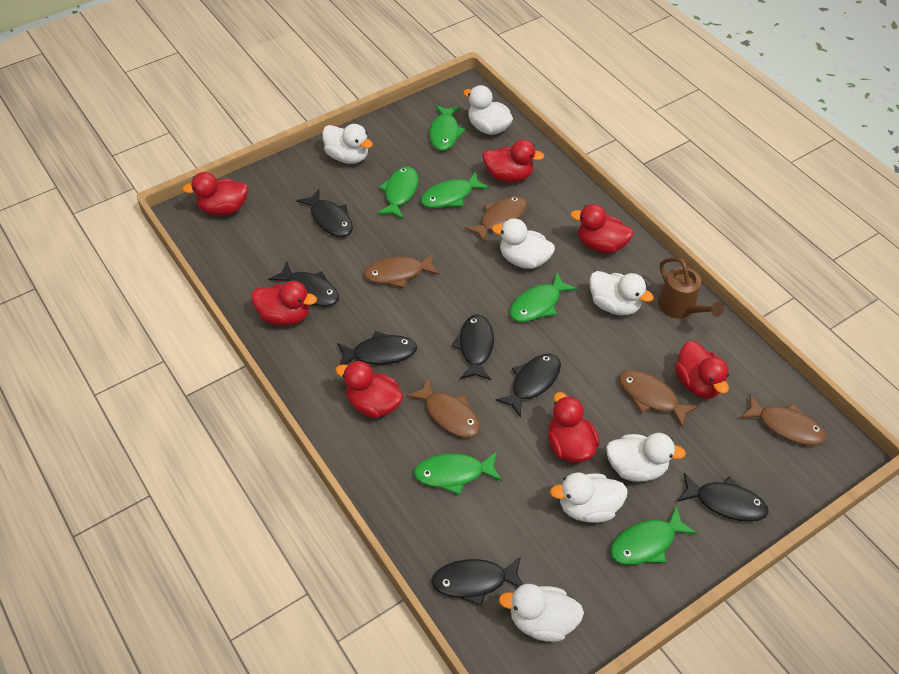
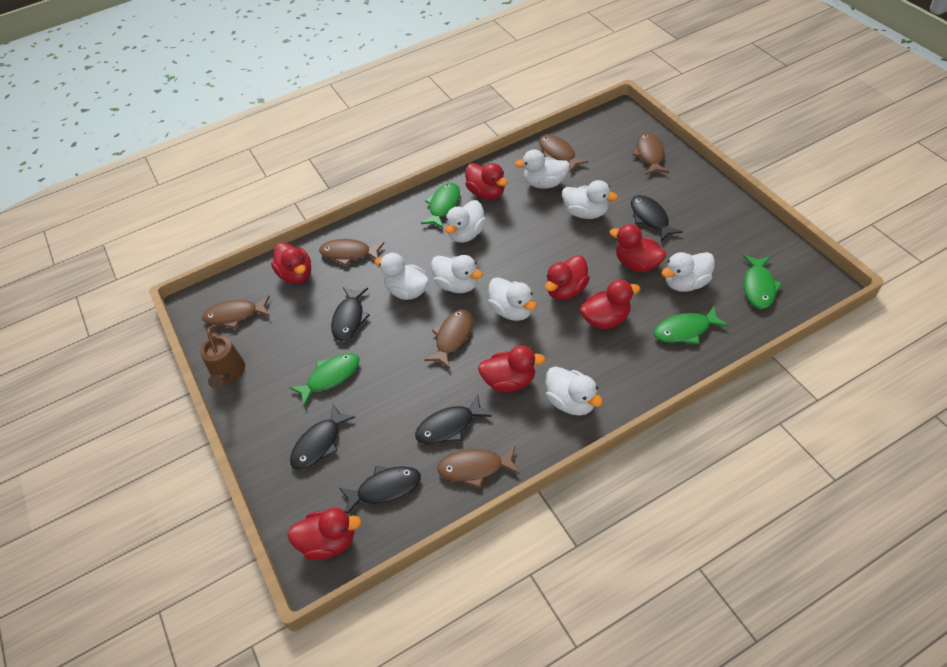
black fish: [268,262,339,307] [297,189,353,237] [337,331,417,365] [431,557,523,606] [452,314,494,380] [495,354,561,418] [677,473,769,522] = 7 -> [290,405,355,470] [331,287,370,341] [339,466,421,515] [415,395,492,444] [631,195,683,241] = 5
brown fish: [363,253,440,288] [406,377,480,438] [464,196,527,243] [619,370,699,428] [740,394,826,445] = 5 -> [202,296,270,329] [319,239,384,266] [424,309,473,369] [437,446,520,488] [539,134,588,172] [632,133,669,175] = 6
green fish: [377,166,418,220] [413,452,502,495] [420,171,489,208] [429,105,465,151] [510,272,577,322] [610,506,697,565] = 6 -> [289,353,360,406] [421,183,460,228] [654,306,728,344] [743,255,782,309] = 4
white duck: [322,124,373,164] [463,85,513,135] [492,218,555,269] [499,584,584,642] [550,472,628,523] [589,271,654,315] [606,433,686,482] = 7 -> [374,253,429,300] [431,255,483,293] [445,200,486,243] [488,277,537,321] [515,149,570,189] [546,366,603,416] [562,180,618,219] [661,252,715,292] = 8

